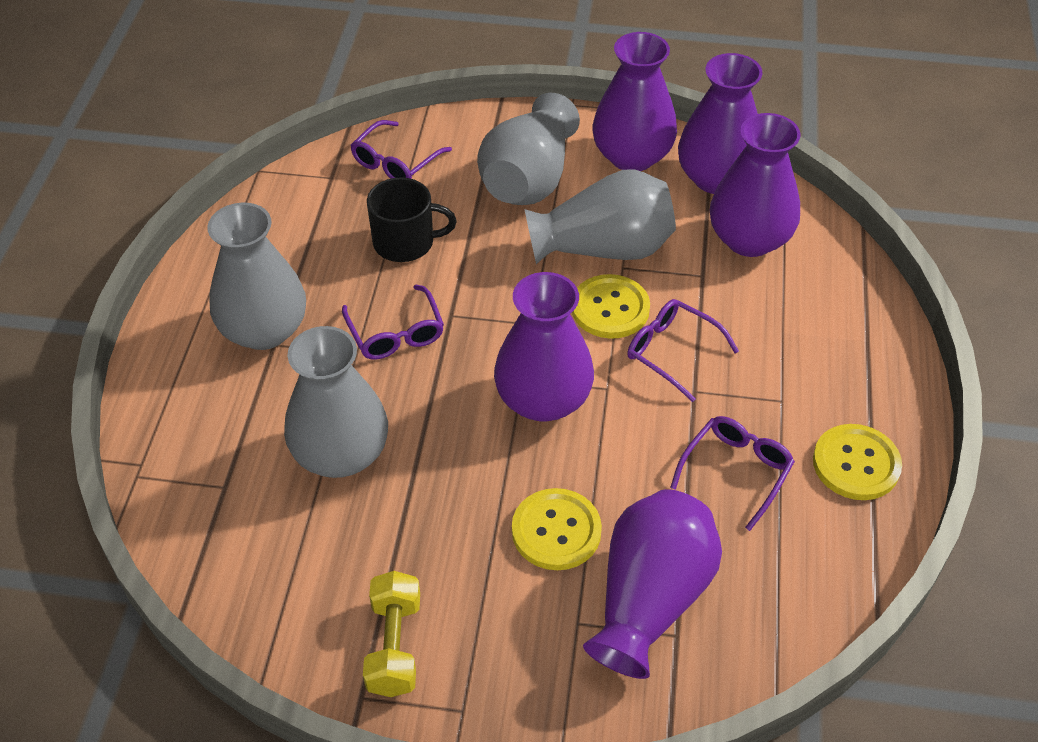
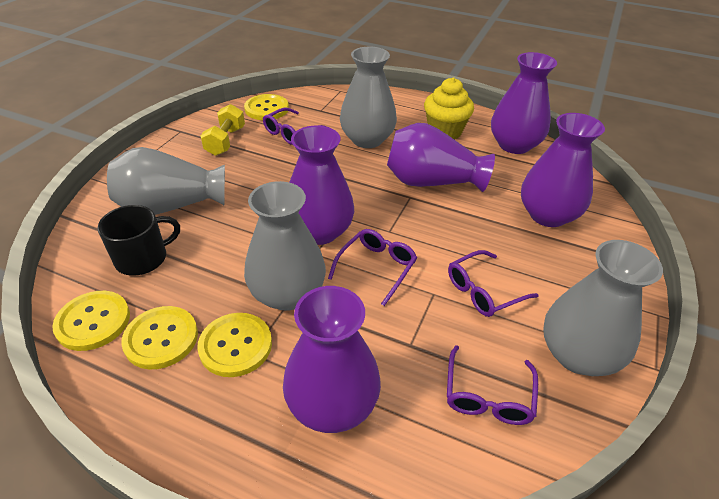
yellow button: [512,488,602,570] [572,274,650,339] [813,424,902,500] = 3 -> [52,291,130,351] [121,306,198,369] [197,313,272,377] [244,94,289,120] = 4
yellow cupcake: none = 0 -> [424,77,474,140] = 1

